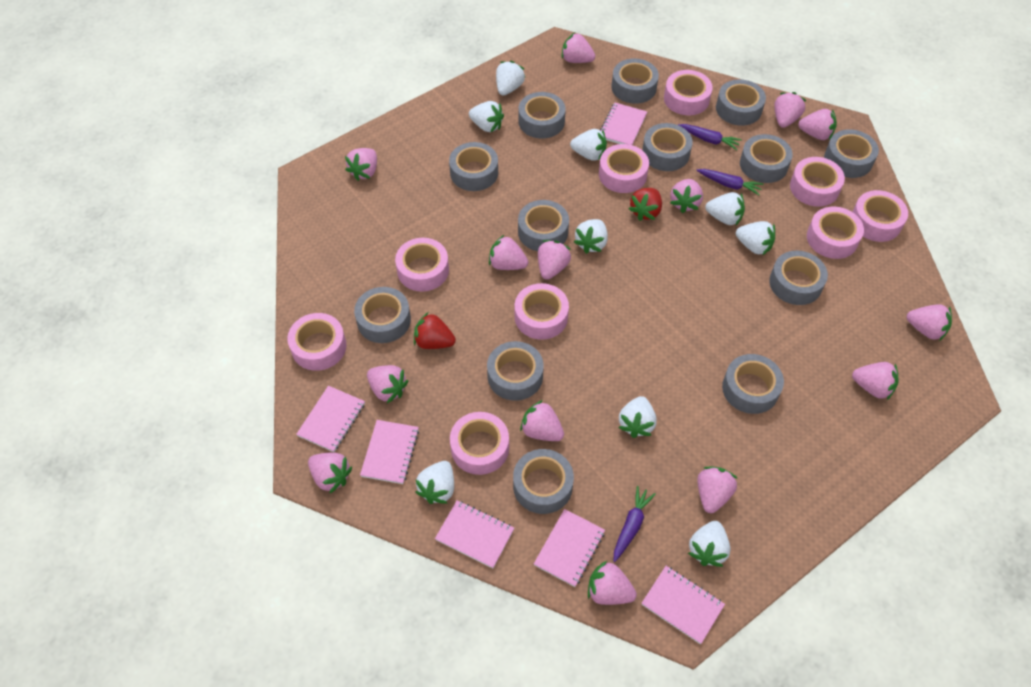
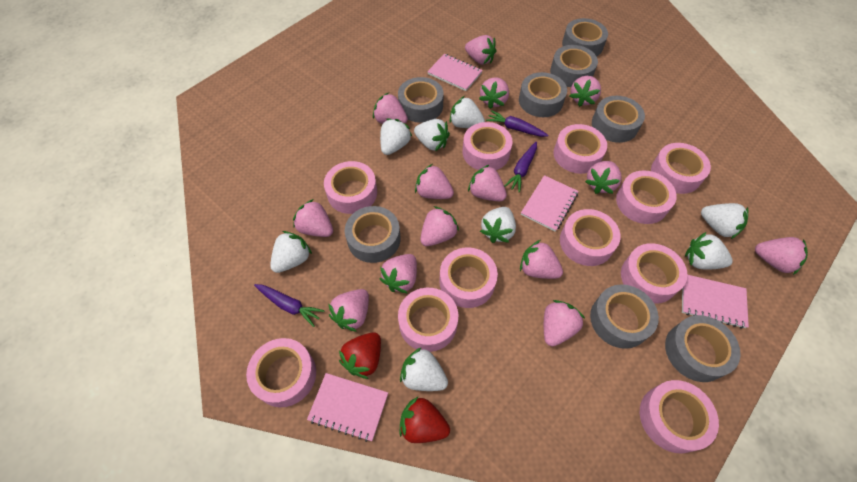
grey tape: [354,287,411,343] [449,142,498,191] [487,341,544,401] [513,449,574,514] [518,200,569,251] [519,92,566,139] [611,58,659,104] [642,123,693,171] [716,79,766,126] [722,354,784,414] [740,134,793,183] [769,250,828,305] [824,129,879,178] = 13 -> [345,206,400,263] [398,77,444,123] [519,72,567,117] [550,45,598,87] [562,18,608,56] [590,284,659,349] [592,96,645,143] [665,315,741,382] = 8
pink notebook: [296,386,365,452] [360,420,419,484] [435,500,514,568] [534,509,605,587] [600,103,647,145] [641,566,725,644] = 6 -> [307,373,388,442] [427,54,483,91] [521,175,578,232] [682,275,749,328] = 4
pink tape: [287,313,347,371] [395,238,449,292] [450,412,509,475] [515,283,569,340] [599,144,649,193] [664,70,713,115] [790,157,845,207] [807,207,864,259] [852,190,908,242] = 9 -> [246,338,316,407] [324,161,377,214] [398,288,458,352] [439,247,498,308] [462,122,513,170] [554,124,607,174] [560,209,621,266] [616,170,677,224] [621,243,688,304] [640,380,719,454] [651,143,711,194] = 11
white strawberry: [416,461,454,504] [469,101,504,132] [496,61,526,96] [570,129,607,161] [574,219,608,254] [618,396,657,438] [688,521,731,567] [705,192,745,225] [736,221,775,256] = 9 -> [270,231,312,273] [380,119,412,155] [400,347,448,391] [414,119,450,151] [450,96,485,128] [480,207,516,243] [685,232,733,270] [701,203,748,239] = 8

